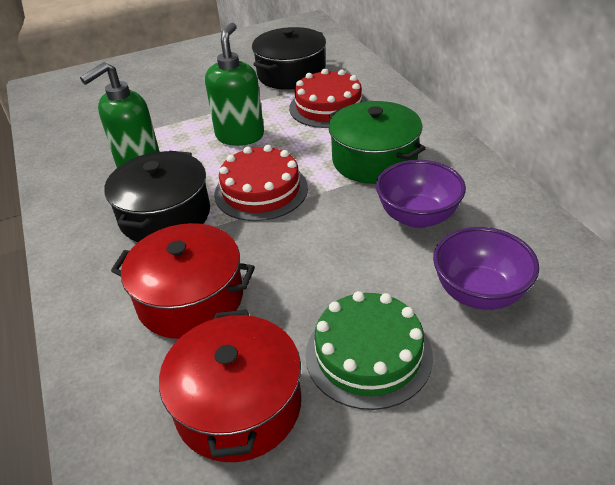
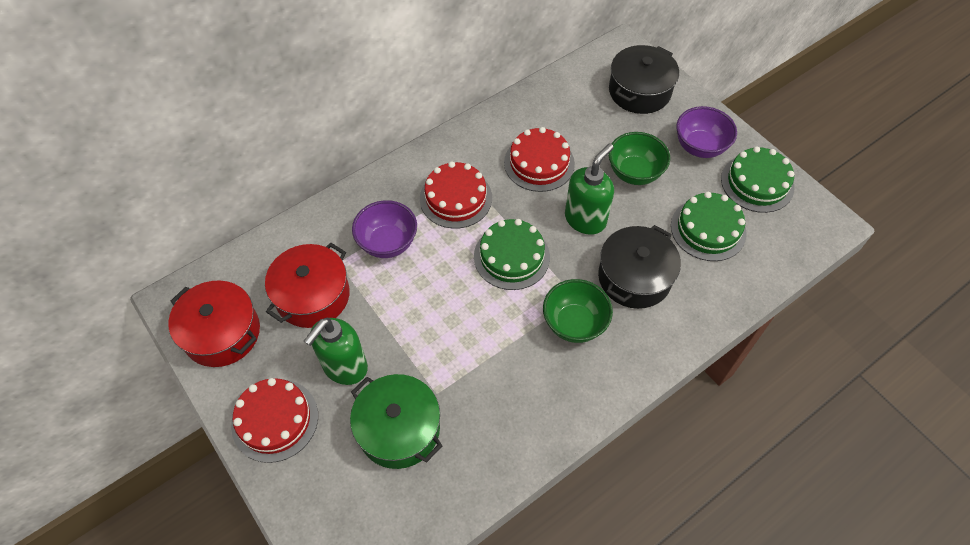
green bowl: none = 0 -> [543,279,613,343] [609,132,670,185] = 2
green cake: [306,291,433,410] = 1 -> [474,219,550,290] [671,192,747,261] [721,146,794,213] = 3
red cake: [214,145,308,221] [289,69,367,128] = 2 -> [231,378,318,463] [420,161,492,229] [504,127,575,192] = 3

